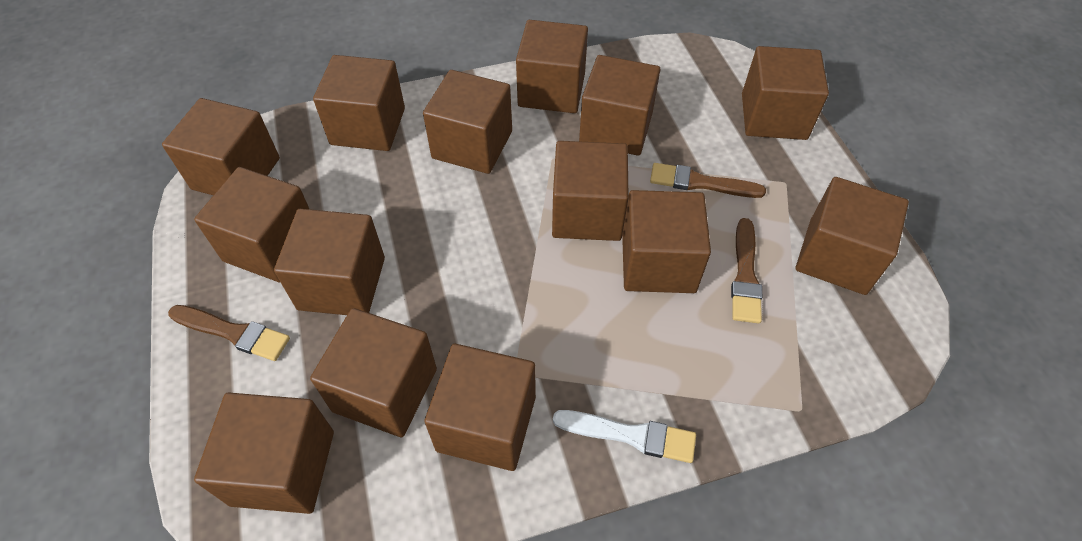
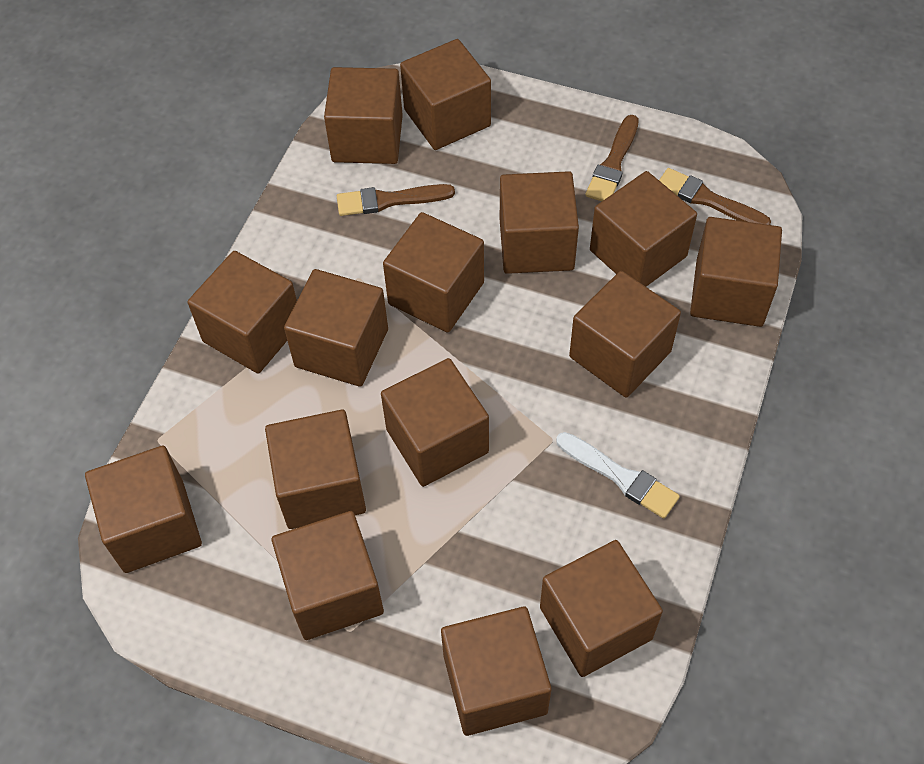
brown cube: [162,98,280,195] [194,167,309,283] [194,392,334,514] [274,209,385,315] [310,308,437,437] [313,55,405,151] [423,70,512,174] [424,344,536,471] [516,20,588,113] [552,141,629,241] [579,55,661,156] [622,190,711,293] [742,46,829,140] [796,177,909,295] = 14 -> [85,446,202,573] [188,251,297,374] [265,409,366,529] [272,511,384,640] [284,269,388,387] [324,67,403,164] [381,358,489,487] [383,212,484,333] [400,39,491,150] [441,606,551,736] [500,171,579,274] [540,540,663,677] [569,271,681,398] [590,171,697,287] [690,217,782,327] = 15

